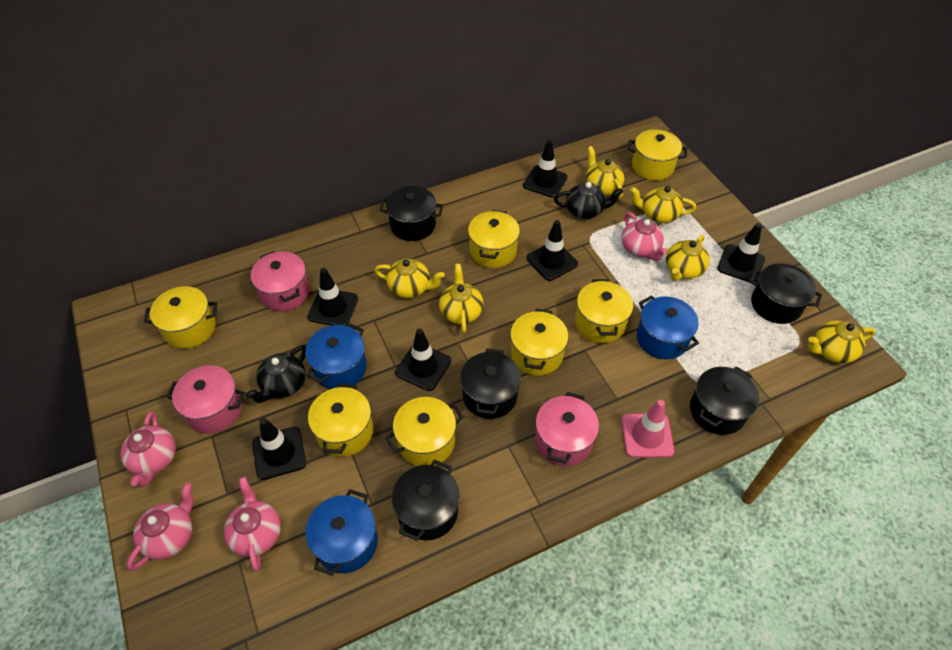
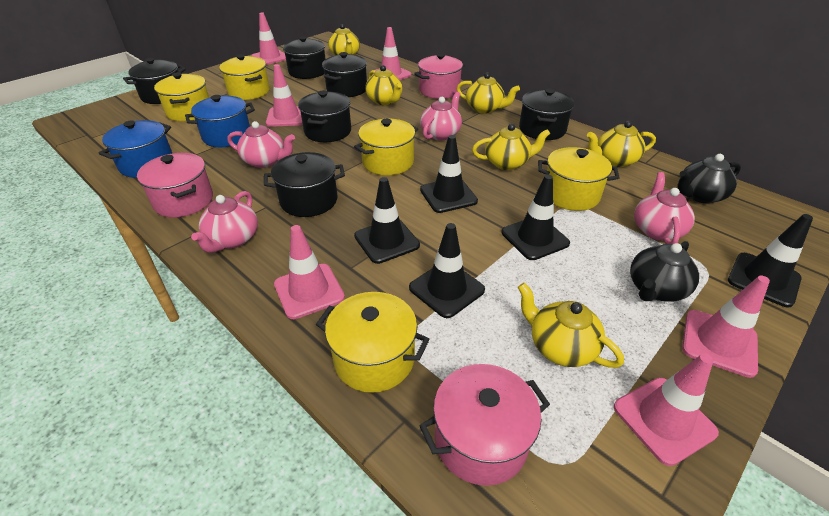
black pot: [379,186,443,241] [392,460,460,541] [460,348,521,419] [690,366,759,435] [749,263,822,324] = 5 -> [123,58,186,104] [264,152,345,217] [283,36,325,79] [298,90,351,142] [322,52,367,97] [519,89,574,140] = 6
black traffic cone: [252,418,306,480] [308,268,358,326] [395,329,451,391] [523,140,568,198] [527,220,578,281] [717,223,765,283] = 6 -> [354,177,420,264] [409,223,485,318] [420,135,478,213] [501,175,570,260] [728,214,813,307] = 5
blue pot: [305,323,367,389] [305,489,378,576] [637,295,699,360] = 3 -> [99,120,172,178] [185,95,255,147] = 2
pink traffic cone: [621,400,674,458] = 1 -> [251,12,286,65] [266,64,303,127] [274,225,345,319] [372,27,412,80] [614,353,719,466] [682,276,770,378] = 6
yellow pot: [144,286,218,349] [308,383,373,457] [385,397,464,466] [468,210,520,268] [510,309,569,376] [575,279,633,343] [628,129,687,180] = 7 -> [154,72,209,121] [219,54,270,100] [316,292,430,393] [354,118,418,175] [538,147,620,211] = 5

